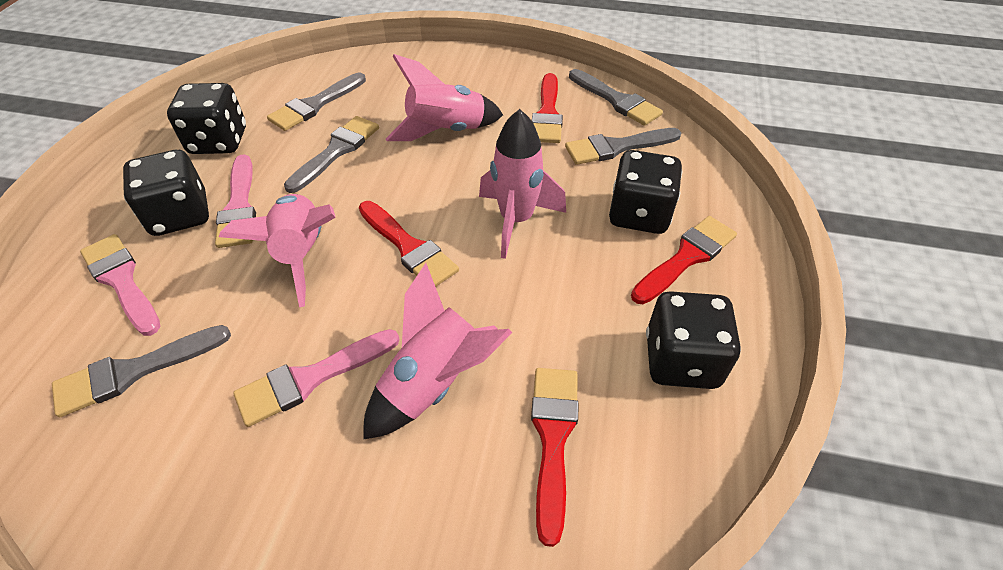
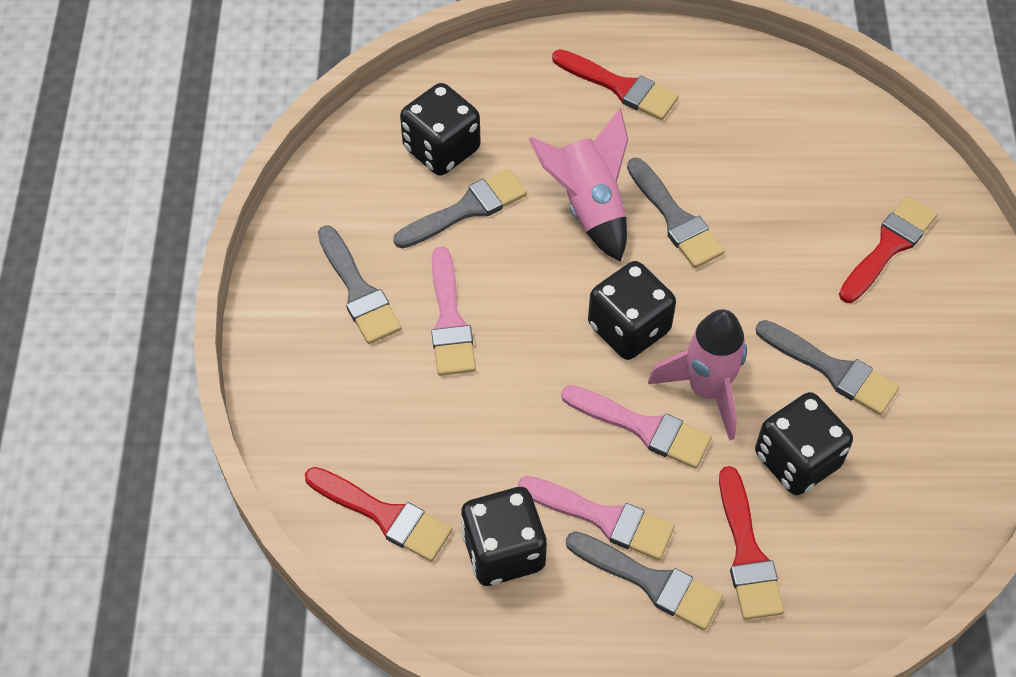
pink rocket: [219,194,336,307] [363,263,513,440] [386,54,503,141] [479,109,566,259] = 4 -> [529,109,628,262] [648,309,747,441] = 2

